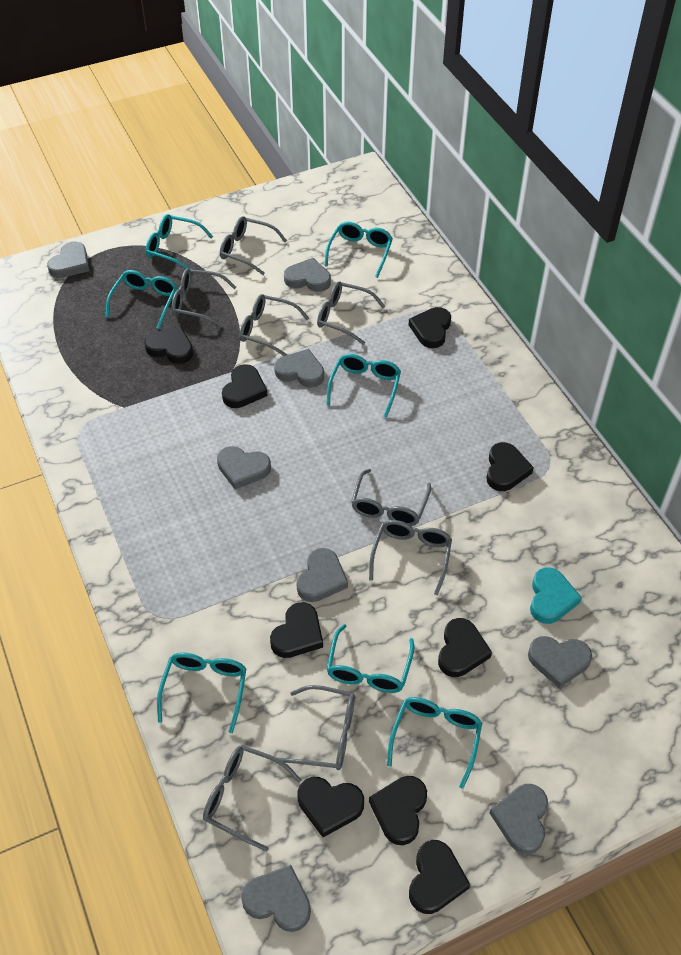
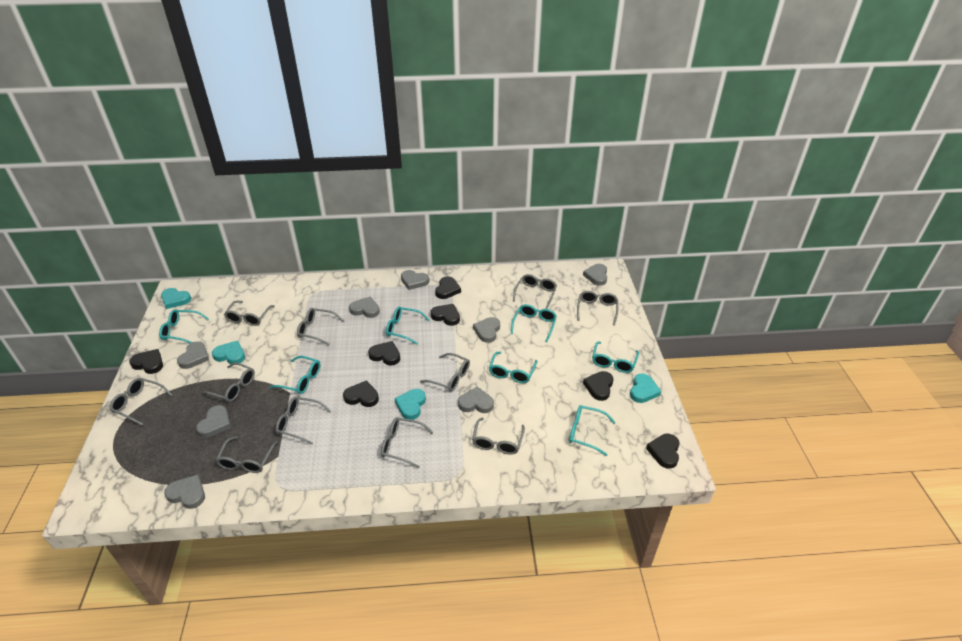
black heart: [144,326,193,364] [222,364,268,408] [270,602,323,658] [297,777,364,837] [369,776,427,845] [409,307,451,348] [409,840,470,914] [438,618,492,677] [486,442,534,491] = 9 -> [129,349,163,374] [343,380,379,407] [368,341,400,365] [431,304,460,326] [435,276,461,299] [583,371,613,401] [646,434,680,469] = 7
grey glasses: [172,268,236,327] [203,745,301,852] [220,216,287,275] [240,294,309,356] [278,685,355,770] [317,281,385,345] [351,469,431,526] [369,520,452,595] = 8 -> [109,378,172,426] [201,362,255,402] [216,436,278,473] [224,301,275,326] [275,397,331,445] [297,308,344,346] [381,417,433,468] [420,353,470,391] [472,417,525,455] [513,274,557,309] [577,291,618,325] = 11
turquoise heart: [530,567,582,624] = 1 -> [161,288,191,309] [212,340,245,364] [395,389,426,420] [630,374,661,403] = 4

